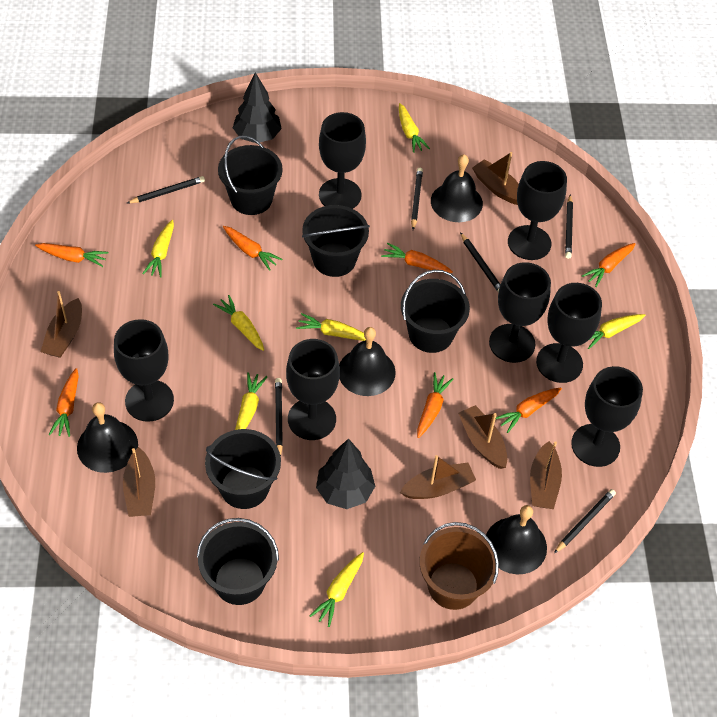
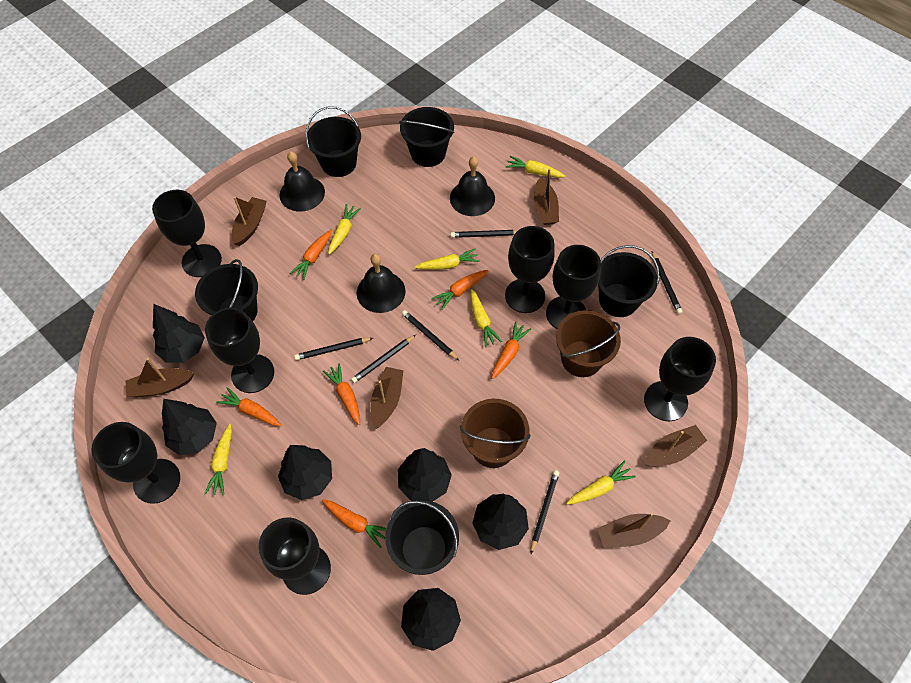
black bell: [77,402,138,473] [339,327,396,396] [431,154,483,222] [486,505,547,574] = 4 -> [279,152,325,211] [357,254,406,313] [450,156,495,216] = 3
black tree: [233,72,282,143] [316,438,375,509] = 2 -> [153,304,205,363] [162,399,217,455] [278,445,332,500] [398,448,452,502] [401,588,461,651] [472,494,529,550] = 6
brown bucket: [419,522,499,610] = 1 -> [460,399,531,468] [556,310,621,377] = 2
orange carrot: [35,243,108,267] [49,368,79,437] [223,226,282,271] [381,243,453,273] [417,372,453,438] [496,388,562,433] [582,243,635,287] = 7 -> [216,387,282,426] [290,230,332,280] [322,499,387,548] [323,363,360,425] [431,270,489,310] [492,321,531,379] = 6
yellow carrot: [142,220,174,277] [213,295,264,351] [235,372,267,430] [296,313,366,341] [310,552,364,627] [399,103,430,153] [588,314,646,349] = 7 -> [204,424,232,495] [328,204,361,255] [415,248,480,270] [470,289,502,347] [506,156,565,178] [566,461,636,505] = 6

